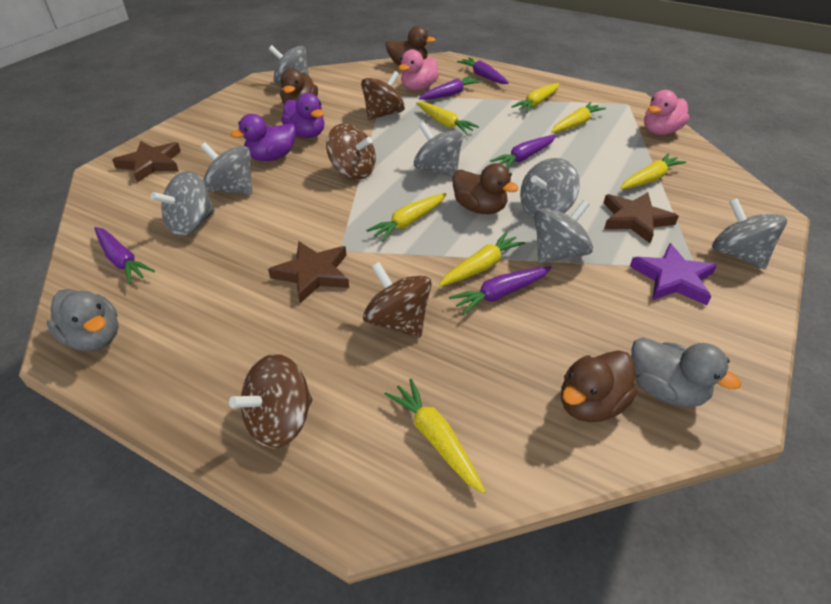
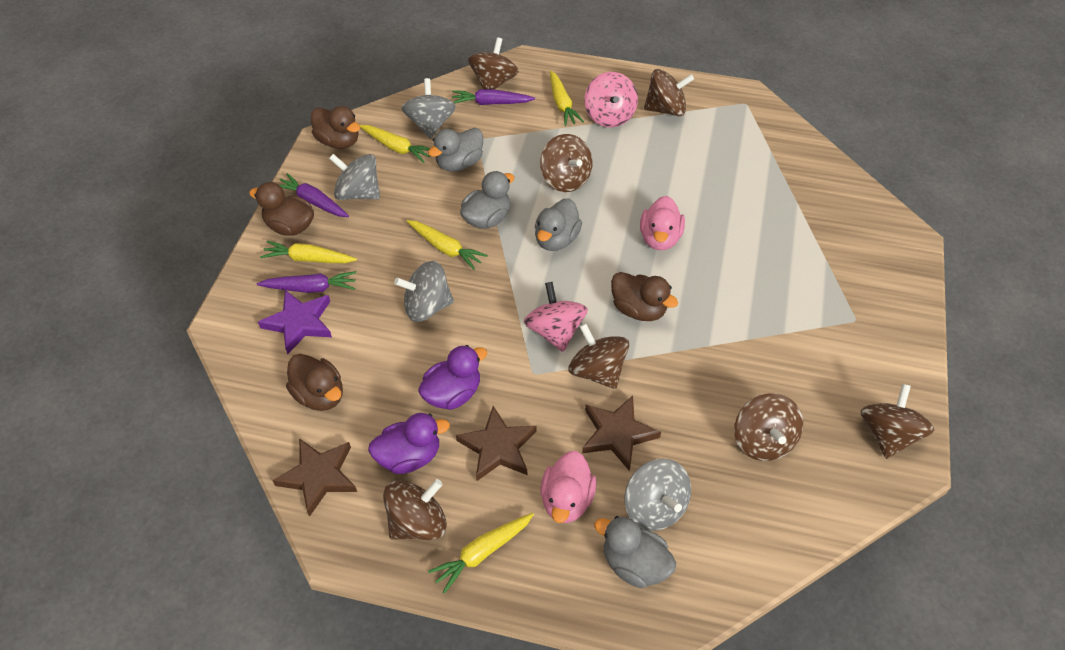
brown spinning top: [229,354,312,449] [326,123,376,180] [361,71,405,120] [363,262,432,338] = 4 -> [383,479,447,540] [468,37,519,89] [540,134,592,192] [568,323,629,389] [644,69,694,116] [734,393,803,461] [861,384,934,459] = 7
grey duck: [47,289,119,351] [631,337,741,407] = 2 -> [428,128,483,172] [460,171,514,229] [535,198,582,251] [594,516,676,588] = 4
grey spinning top: [151,171,215,236] [201,142,252,195] [269,45,309,84] [414,122,463,177] [520,158,580,217] [534,200,593,263] [712,198,787,269] = 7 -> [329,154,380,200] [394,261,454,322] [401,78,456,139] [624,459,691,531] = 4
pink spinning top: none = 0 -> [524,282,588,352] [584,72,638,127] = 2
purple carrot: [94,227,155,284] [419,76,482,100] [449,267,552,315] [457,57,509,84] [490,135,556,168] = 5 -> [257,271,356,293] [279,173,349,217] [452,89,535,105] = 3
yellow carrot: [366,193,447,242] [384,379,486,494] [416,102,479,134] [439,231,525,286] [512,83,559,113] [551,102,606,133] [620,153,686,189] = 7 -> [260,241,357,263] [360,125,430,163] [407,220,488,270] [428,513,534,594] [550,71,584,126] = 5

